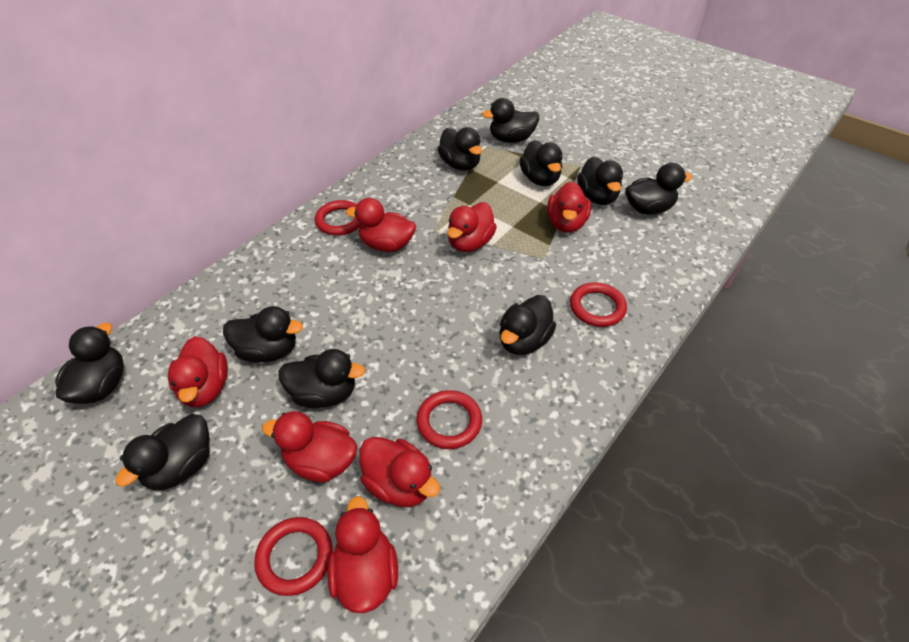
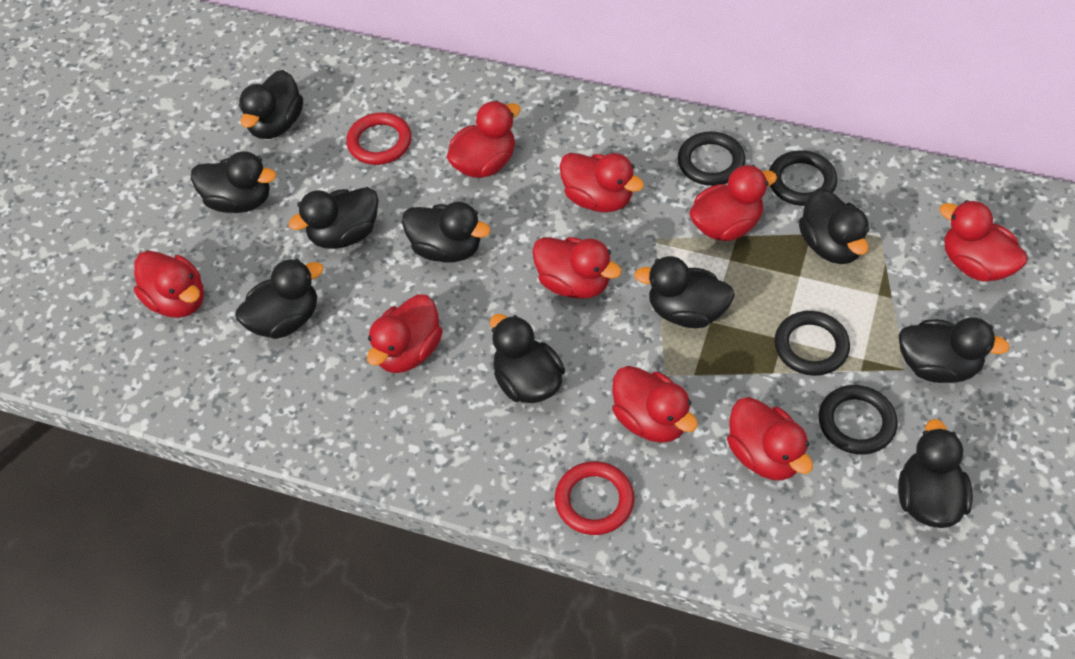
black ring: none = 0 -> [678,132,745,186] [769,150,837,206] [774,311,850,376] [819,385,898,455] = 4
red duck: [168,336,228,407] [262,411,357,482] [327,496,398,613] [346,198,416,252] [359,437,440,507] [447,202,497,252] [547,181,591,233] = 7 -> [134,251,204,318] [367,294,443,373] [447,101,521,178] [532,237,622,299] [560,153,644,212] [612,366,698,443] [689,165,777,241] [727,397,813,480] [939,200,1028,282] = 9
red ring: [254,517,333,596] [315,200,360,236] [416,390,482,449] [570,282,627,327] = 4 -> [346,112,412,165] [555,461,634,535] = 2

